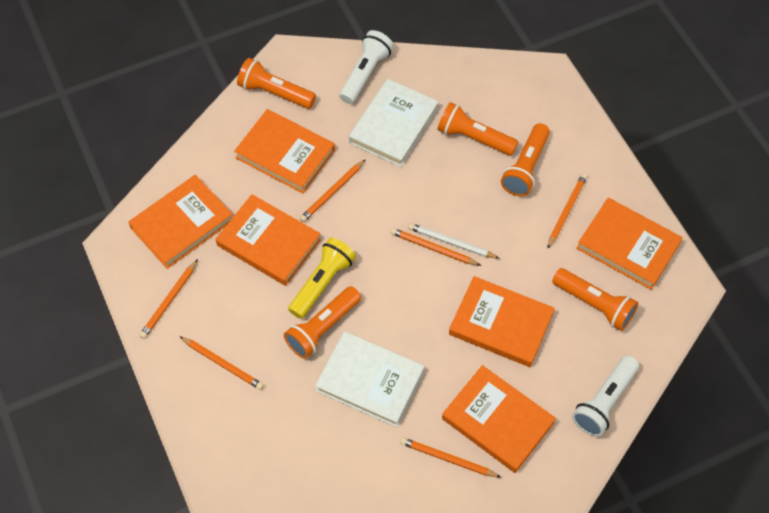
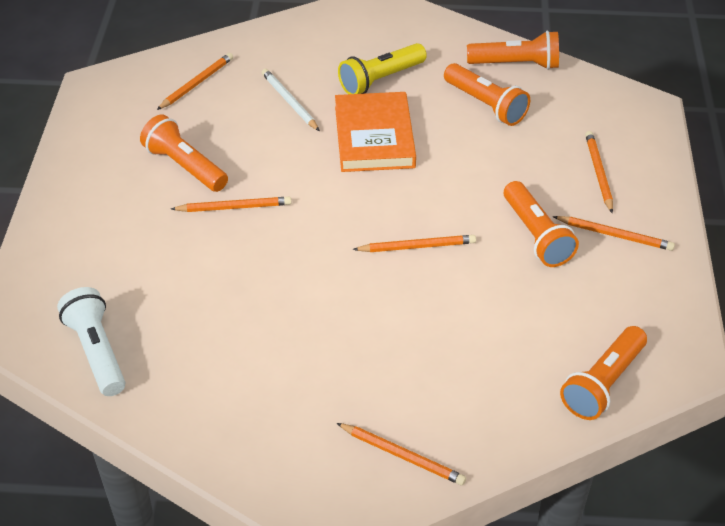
orange book: [128,175,232,269] [216,194,321,286] [234,109,335,194] [442,365,556,473] [449,276,555,367] [577,198,683,290] = 6 -> [335,92,416,172] = 1
white book: [315,331,424,427] [349,79,439,167] = 2 -> none = 0
white flashlight: [339,30,393,104] [572,355,639,437] = 2 -> [57,287,125,396] = 1

